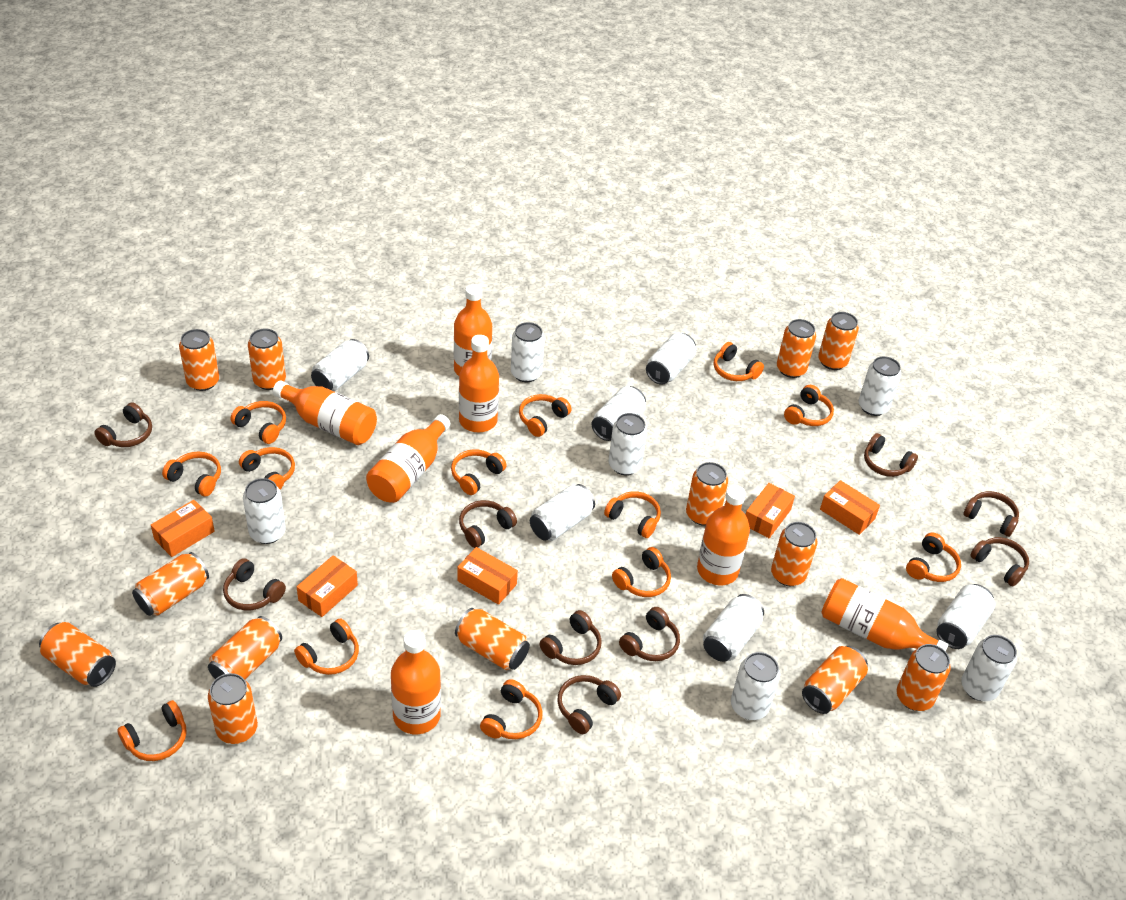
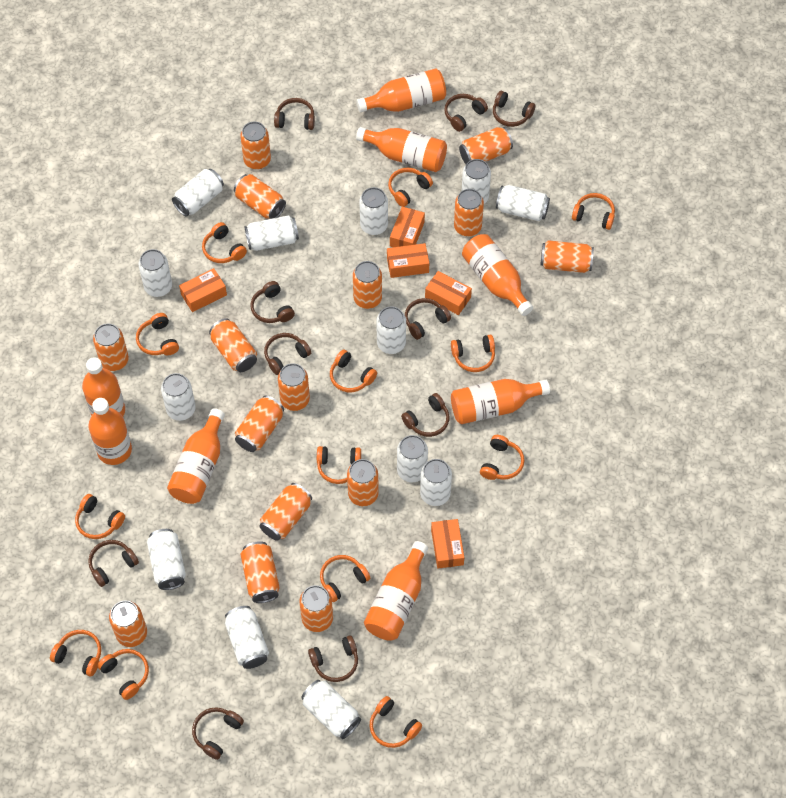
brown headphones: [94,403,152,447] [223,558,286,610] [459,500,517,548] [540,610,602,665] [557,675,621,734] [619,607,680,661] [864,433,918,477] [963,491,1019,537] [970,537,1029,587] = 9 -> [88,540,139,587] [192,707,244,760] [250,281,295,323] [264,333,311,375] [274,98,315,130] [308,635,358,682] [401,393,449,437] [405,298,451,340] [444,94,488,132] [493,91,535,127] = 10
orange bottle: [273,381,377,445] [366,414,450,503] [391,630,441,734] [454,284,492,376] [459,335,499,432] [697,485,750,585] [821,578,948,651] = 7 -> [82,357,125,416] [88,398,132,465] [167,408,225,504] [356,69,446,112] [356,127,447,172] [364,541,428,641] [451,379,550,424] [462,234,533,316] = 8
orange can: [39,622,116,687] [132,552,209,616] [179,329,219,391] [208,616,282,679] [208,673,258,744] [248,329,286,390] [455,608,530,670] [686,462,728,526] [771,522,817,586] [777,319,816,378] [802,646,868,714] [818,312,859,370] [897,644,951,711] = 13 -> [93,324,129,371] [109,600,147,647] [209,318,257,372] [234,174,286,219] [235,395,284,452] [240,122,271,169] [240,541,280,603] [260,483,312,541] [278,363,310,411] [299,585,333,632] [347,459,379,506] [353,261,382,309] [454,189,484,236] [459,127,513,164] [541,240,594,273] = 15
white can: [243,478,286,544] [311,339,369,392] [511,322,545,382] [530,484,595,541] [592,386,646,441] [608,413,647,475] [646,333,696,384] [703,594,764,662] [731,652,780,720] [859,356,901,416] [936,584,995,649] [961,635,1017,701] = 12 -> [138,249,172,297] [147,529,186,590] [161,373,196,421] [172,169,224,217] [225,606,269,669] [245,215,299,251] [301,680,361,739] [359,187,388,235] [376,306,406,354] [397,435,428,483] [420,459,452,506] [462,159,491,204] [496,185,550,221] = 13

